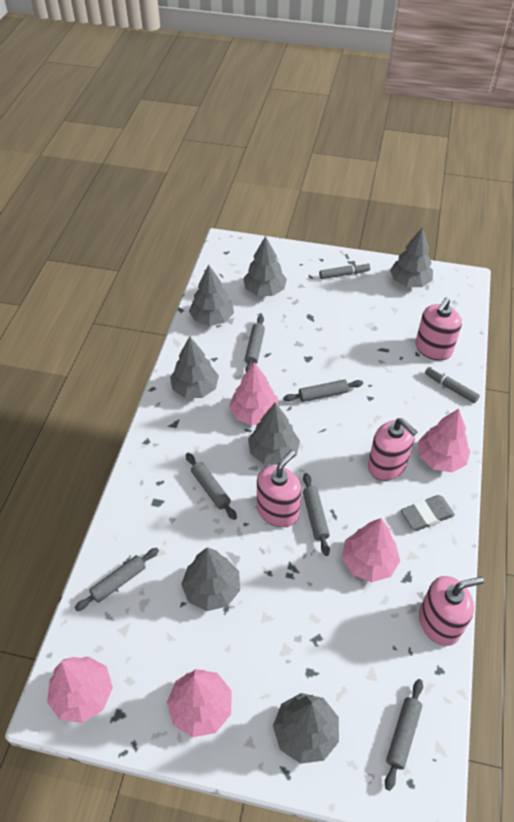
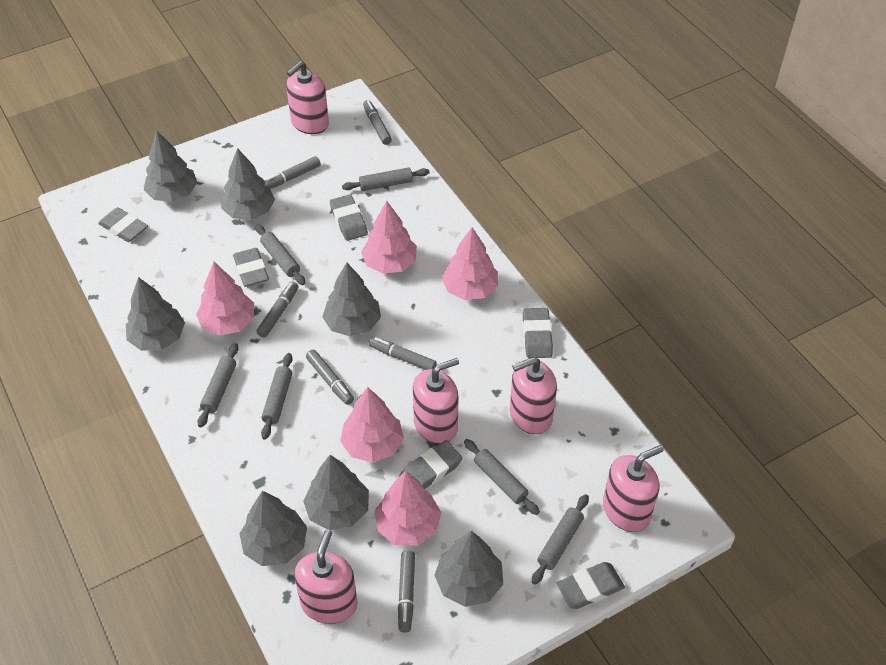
grey eraser: [401,495,455,531] = 1 -> [98,207,148,242] [233,248,269,287] [330,194,368,241] [399,440,462,489] [523,308,553,358] [556,562,625,609] = 6
grey marker: [319,262,370,279] [425,367,480,403] = 2 -> [256,281,299,338] [265,156,321,189] [306,350,354,405] [363,100,392,145] [369,337,437,370] [398,551,415,632] = 6
pink soap dispenser: [257,450,302,527] [368,418,417,481] [415,298,462,360] [419,576,484,646] = 4 -> [286,61,329,134] [294,530,358,624] [413,358,459,444] [510,357,557,434] [603,445,664,532] = 5

